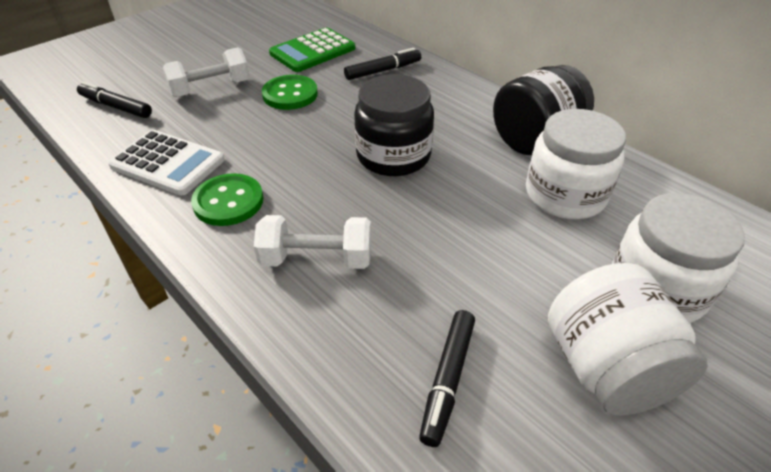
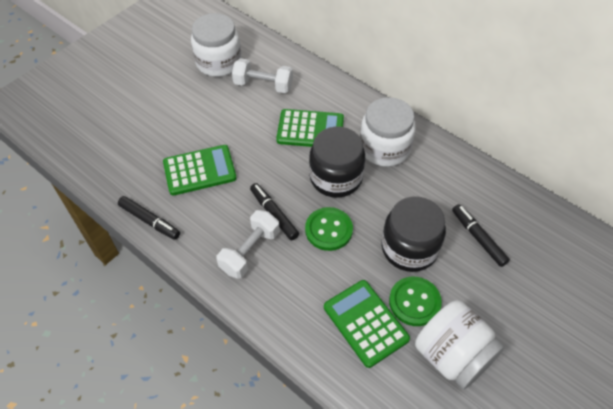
green calculator: [269,27,355,72] = 1 -> [163,145,237,195] [276,109,344,147] [324,280,410,368] = 3
white calculator: [108,130,225,195] = 1 -> none = 0

